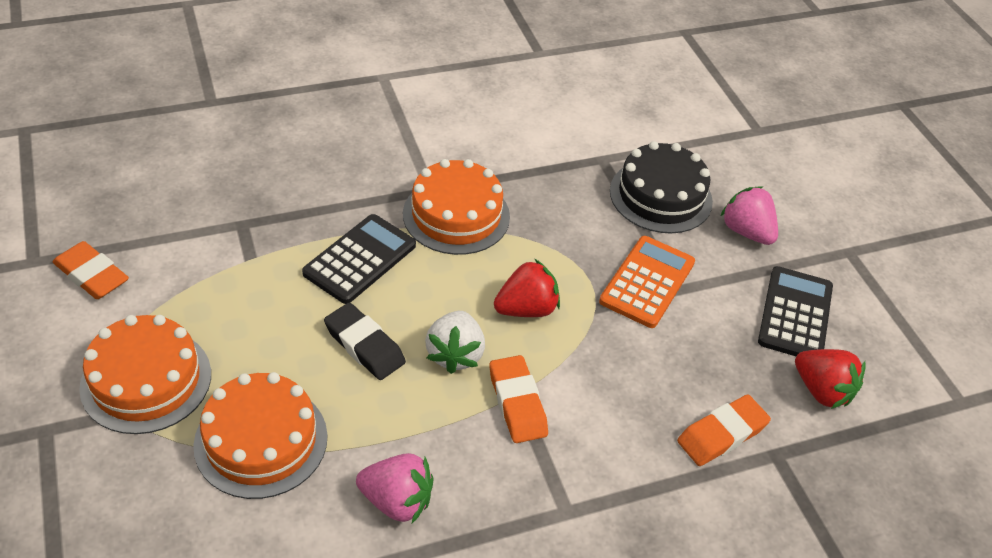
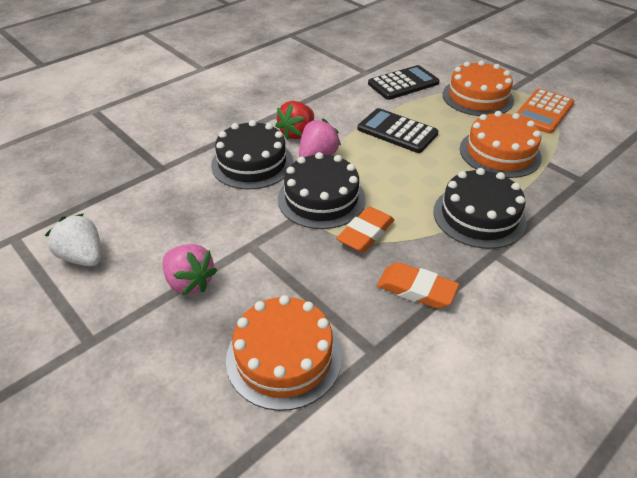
black cake: [610,141,713,233] = 1 -> [211,120,293,189] [278,152,366,229] [433,168,527,249] = 3
black eraser: [324,302,406,380] = 1 -> none = 0
orange eraser: [53,241,129,299] [489,355,548,443] [677,395,771,466] = 3 -> [336,206,394,253] [377,262,459,309] = 2
red strawberry: [494,259,560,317] [795,349,866,409] = 2 -> [275,101,314,140] = 1

